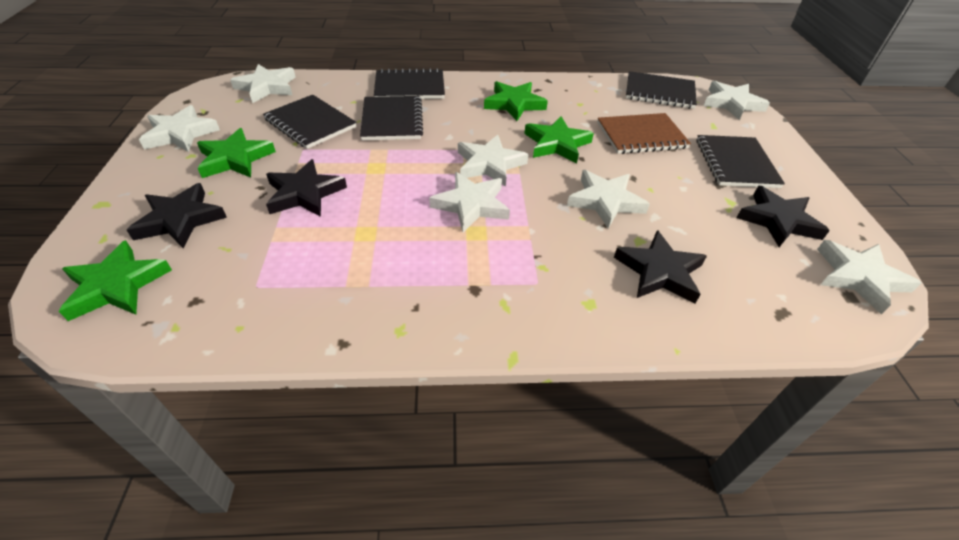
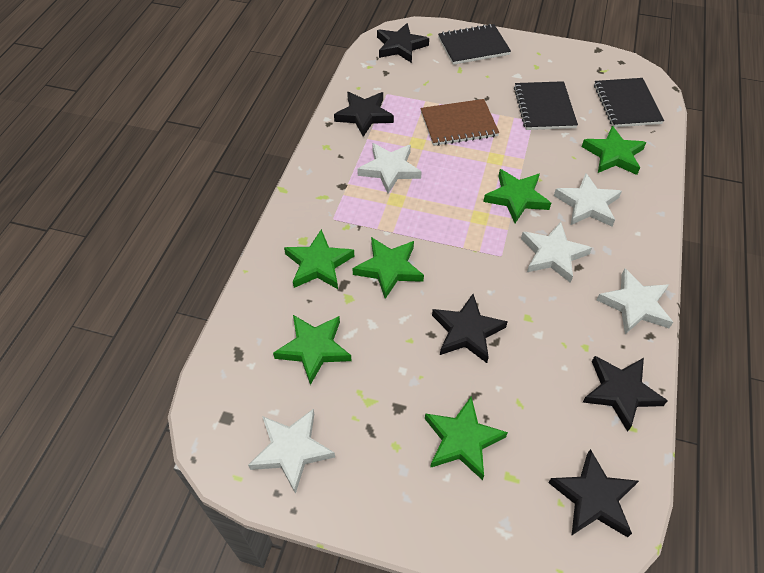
black notebook: [263,95,357,149] [360,96,423,141] [374,68,445,99] [626,71,697,109] [696,135,785,188] = 5 -> [438,24,511,65] [514,81,578,130] [594,78,664,127] = 3
black star: [127,183,227,249] [266,159,347,217] [614,230,707,304] [737,186,830,247] = 4 -> [334,92,394,137] [377,23,429,63] [432,294,508,363] [548,449,639,537] [582,356,668,432] = 5
green star: [59,240,172,321] [197,128,276,178] [484,81,548,121] [524,116,594,163] = 4 -> [273,315,352,385] [284,229,354,289] [352,237,424,299] [425,397,508,480] [483,169,551,223] [582,126,646,175] = 6
white star: [139,105,220,152] [230,64,296,103] [429,172,510,232] [458,135,529,187] [567,170,650,228] [703,81,770,120] [817,240,921,315] = 7 -> [248,409,335,494] [357,143,422,194] [521,222,592,283] [554,173,622,227] [597,268,673,334] = 5

